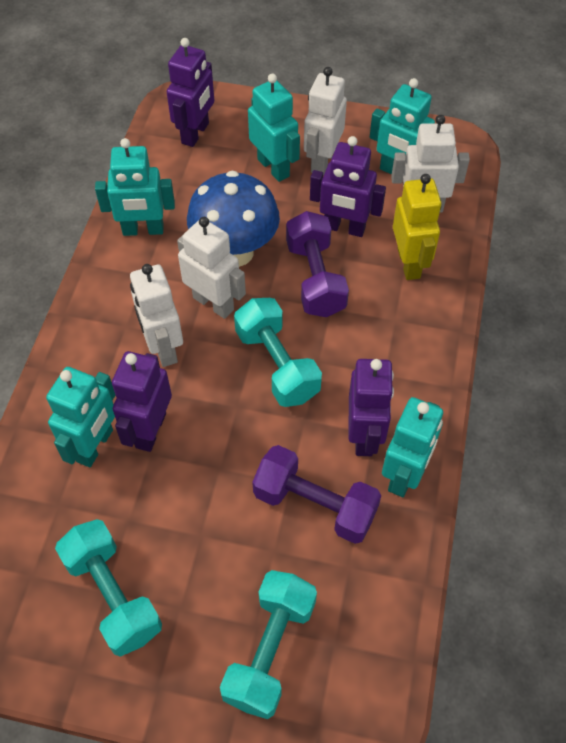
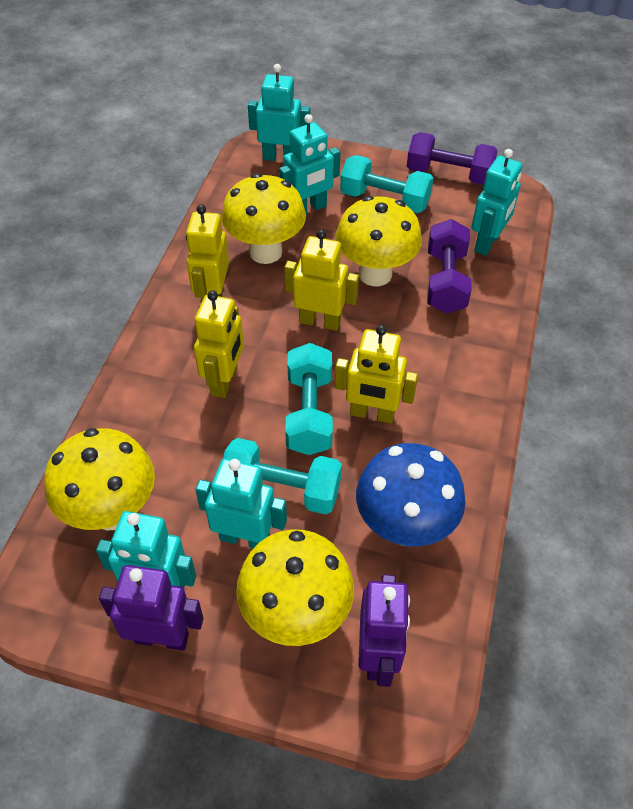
purple robot: [112,351,172,452] [167,38,214,147] [310,136,386,237] [348,359,394,456] = 4 -> [99,565,203,651] [358,574,410,687] = 2
white robot: [130,264,183,367] [177,217,246,319] [304,67,347,176] [391,115,470,212] = 4 -> none = 0
yellow mushroom: none = 0 -> [44,428,155,531] [221,173,306,264] [236,529,354,646] [336,196,422,286] = 4
yellow robot: [393,174,441,280] = 1 -> [186,205,229,301] [194,290,244,398] [284,229,359,331] [335,325,418,423] = 4

